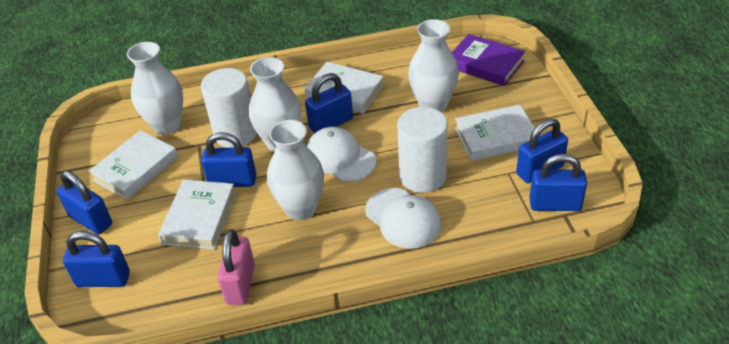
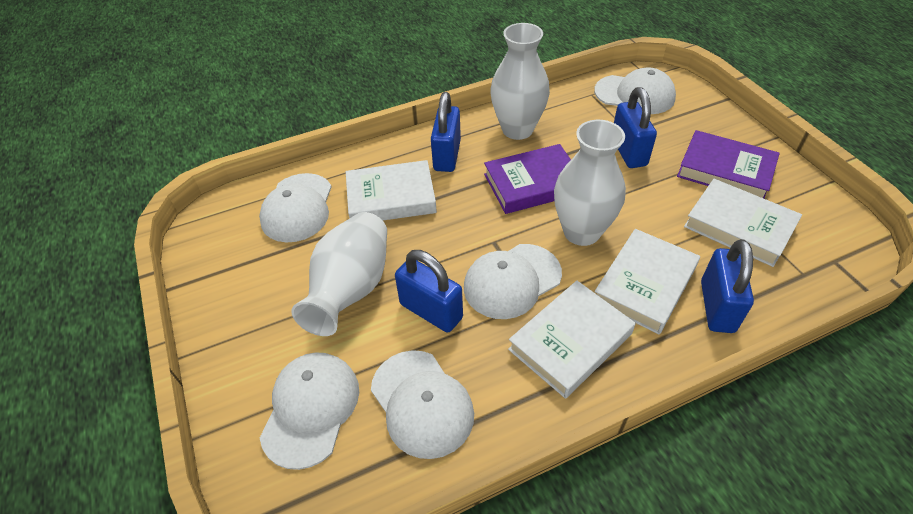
blue padlock: [57,171,112,235] [63,231,130,287] [201,132,256,187] [305,73,353,133] [516,118,568,183] [529,154,587,211] = 6 -> [395,250,463,333] [431,92,461,172] [614,87,657,168] [701,239,754,333] = 4
pink padlock: [218,229,255,305] = 1 -> none = 0
purple book: [452,34,525,86] = 1 -> [484,144,571,214] [677,130,780,199] = 2
white cap: [306,127,376,182] [365,188,442,249] = 2 -> [259,173,332,242] [260,352,359,470] [371,350,474,459] [464,244,562,319] [594,67,676,114] = 5
white cylinder: [201,68,257,148] [397,107,448,193] = 2 -> none = 0
white vase: [127,42,183,135] [249,57,301,152] [267,120,324,220] [408,19,459,112] = 4 -> [291,212,387,336] [490,23,550,140] [554,120,626,246] = 3

